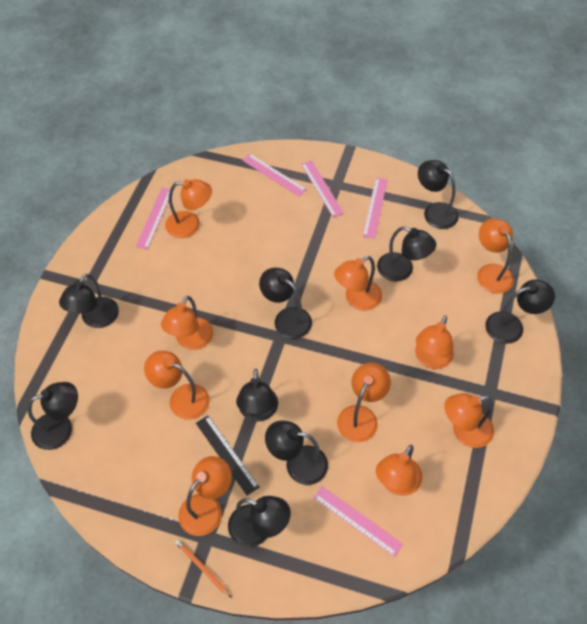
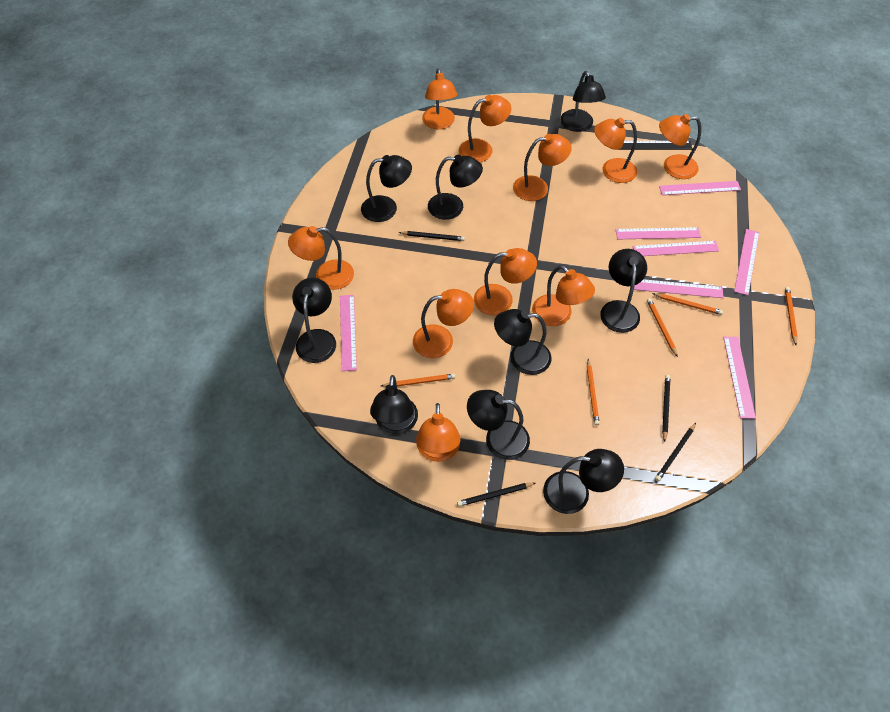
black pencil: none = 0 -> [399,231,465,241] [457,483,535,507] [655,423,696,482] [662,375,670,442] = 4
orange pencil: [175,539,232,598] = 1 -> [381,374,455,387] [587,359,600,426] [647,298,678,357] [652,293,723,315] [785,287,798,345] = 5
pink ruler: [136,188,170,249] [242,154,307,197] [301,160,344,217] [313,486,403,557] [363,178,388,239] = 5 -> [340,295,357,371] [615,227,701,239] [633,241,719,256] [634,279,724,298] [659,181,741,195] [723,337,756,419] [734,229,759,295] = 7

